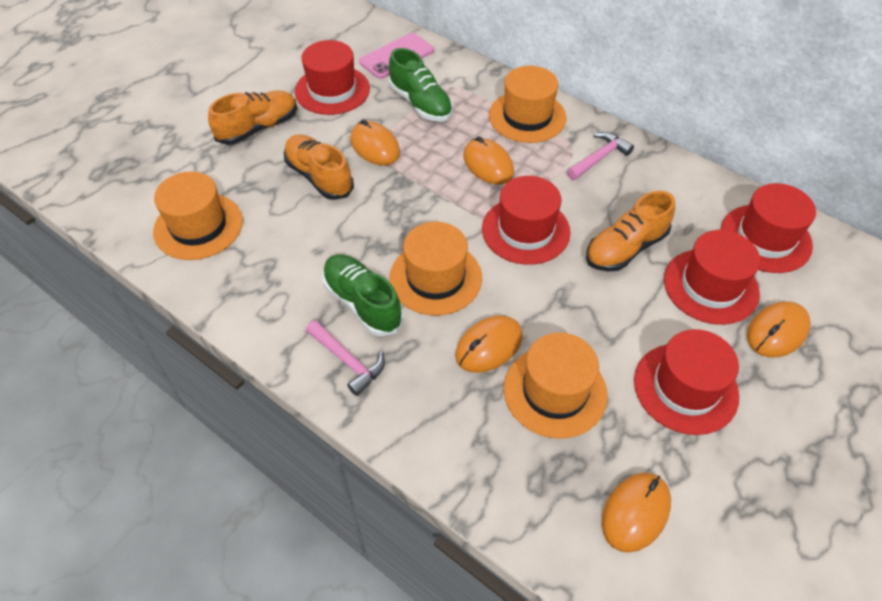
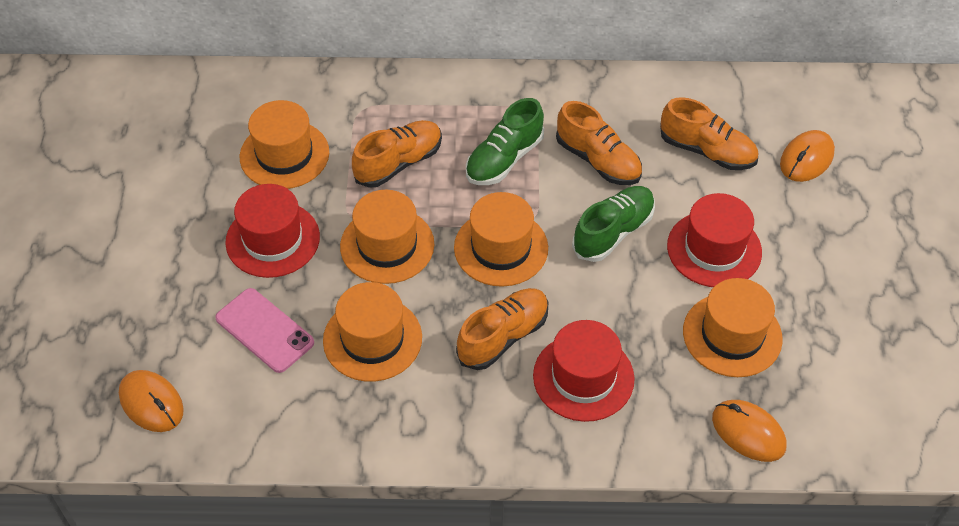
orange hat: [153,171,243,260] [389,222,482,316] [489,66,566,143] [504,333,608,439] = 4 -> [240,100,329,189] [323,282,422,382] [340,190,434,284] [454,192,548,287] [683,278,783,377] = 5
orange mouse: [350,119,400,165] [455,316,523,373] [463,136,514,185] [602,473,671,553] [747,301,811,357] = 5 -> [119,370,184,432] [712,400,786,462] [780,130,835,182] = 3
orange shoe: [208,90,297,145] [284,135,354,200] [586,191,675,271] = 3 -> [352,120,442,188] [456,288,548,370] [556,101,642,185] [660,97,758,170] = 4
pink hammer: [306,320,385,396] [567,132,634,180] = 2 -> none = 0
red hat: [295,40,370,115] [482,176,571,265] [634,329,739,435] [664,230,760,325] [721,183,816,273] = 5 -> [225,184,320,278] [533,320,635,422] [667,193,762,287] = 3

